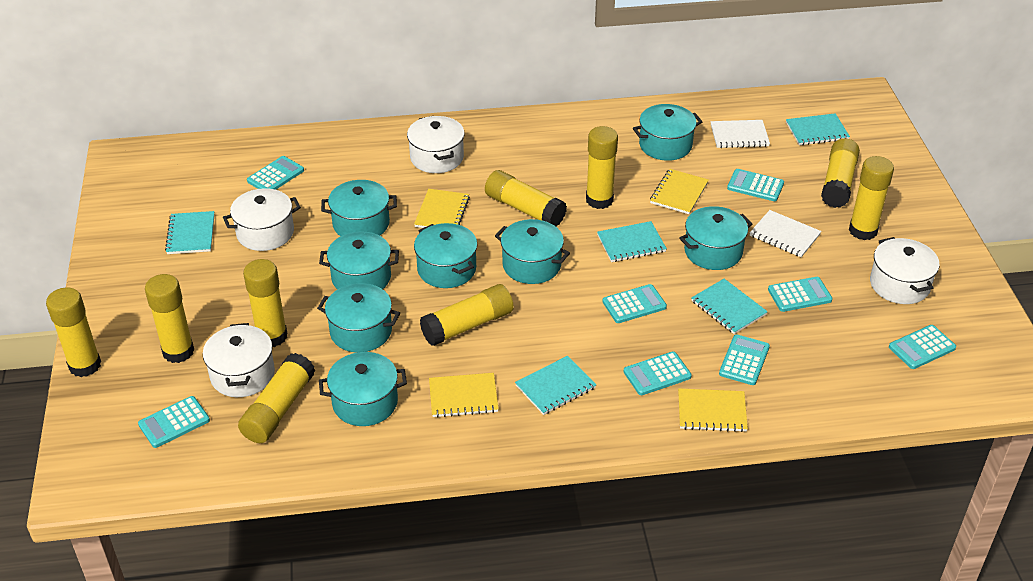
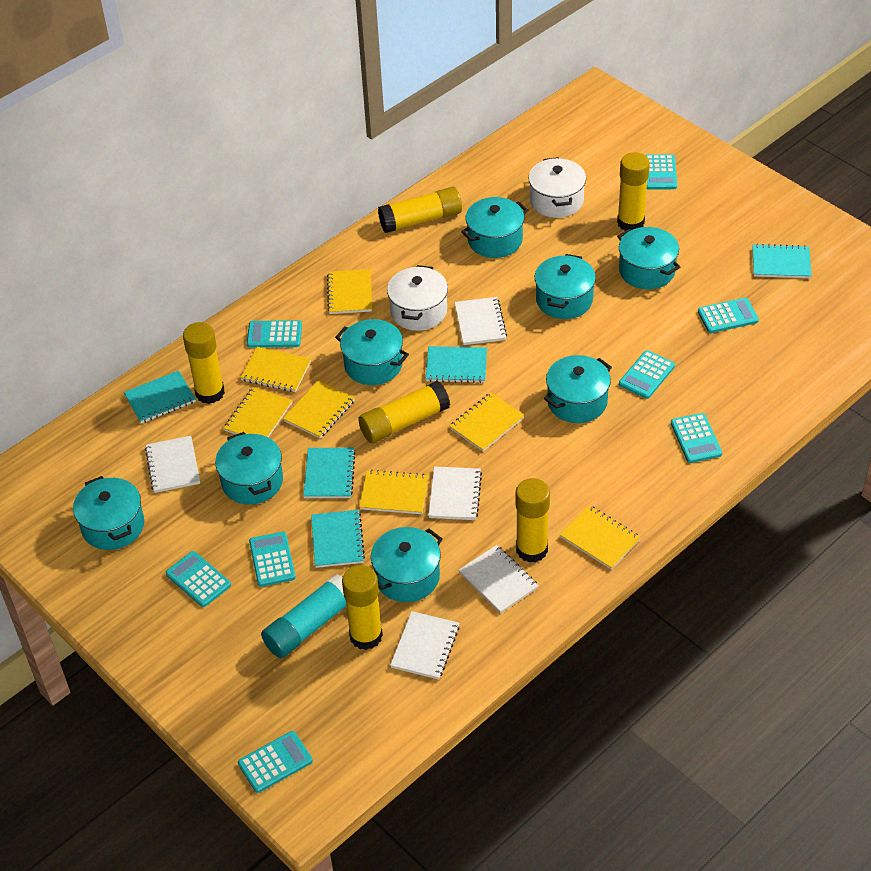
turquoise glue stick: none = 0 -> [261,574,346,658] = 1
white notebook: [711,120,770,148] [750,210,821,257] = 2 -> [145,436,200,493] [390,611,460,680] [428,467,482,520] [454,297,507,345] [459,545,539,614] = 5
white pot: [203,323,275,397] [223,188,301,251] [407,116,465,173] [870,237,940,304] = 4 -> [387,265,448,331] [528,157,586,218] = 2
yellow glue stick: [46,287,101,377] [145,274,194,363] [238,353,315,443] [243,259,287,347] [420,284,514,346] [485,170,567,227] [586,126,618,209] [821,138,860,208] [849,156,894,240] = 9 -> [183,322,225,404] [342,565,383,650] [358,381,450,443] [378,187,462,233] [516,478,550,563] [617,152,650,231] = 6
yellow notebook: [414,189,470,228] [429,373,499,418] [650,169,709,214] [678,388,748,432] = 4 -> [224,387,292,437] [240,347,311,392] [283,380,355,439] [327,269,372,314] [359,470,429,514] [450,393,525,452] [560,505,641,570] = 7

